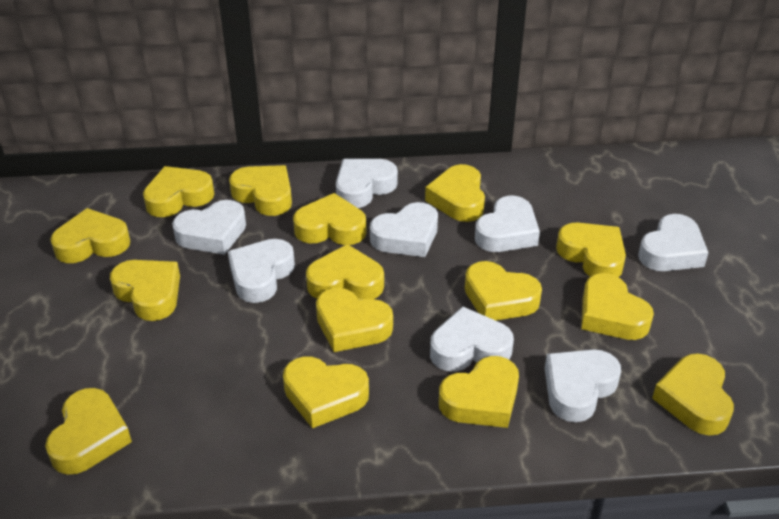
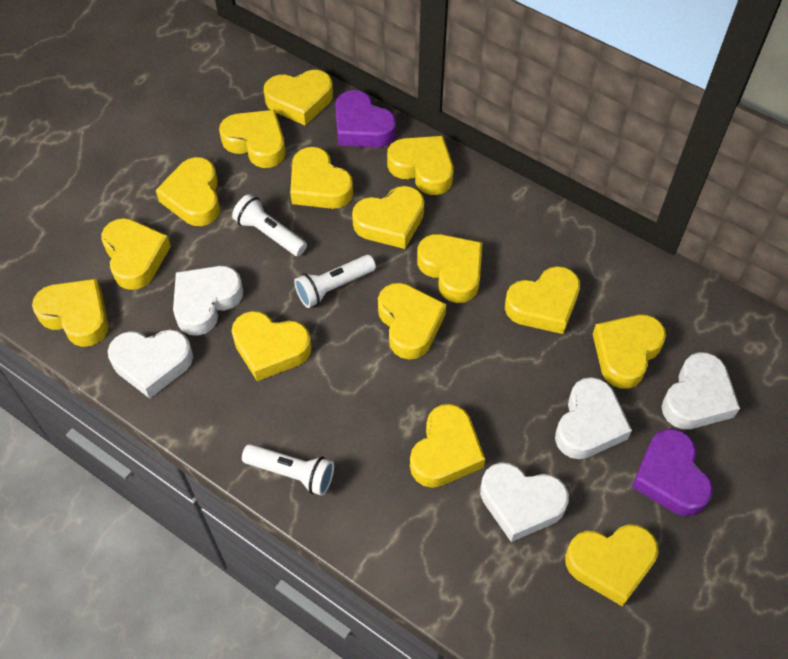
purple heart: none = 0 -> [335,90,396,147] [632,429,713,516] = 2
white flashlight: none = 0 -> [232,194,307,256] [242,444,334,496] [294,255,376,308] = 3
white heart: [172,200,246,255] [228,239,295,303] [336,159,398,208] [370,202,438,257] [430,306,514,372] [475,195,540,252] [545,349,621,422] [638,214,708,271] = 8 -> [108,330,193,398] [173,266,244,336] [480,462,569,542] [555,377,632,459] [662,352,740,429] = 5

